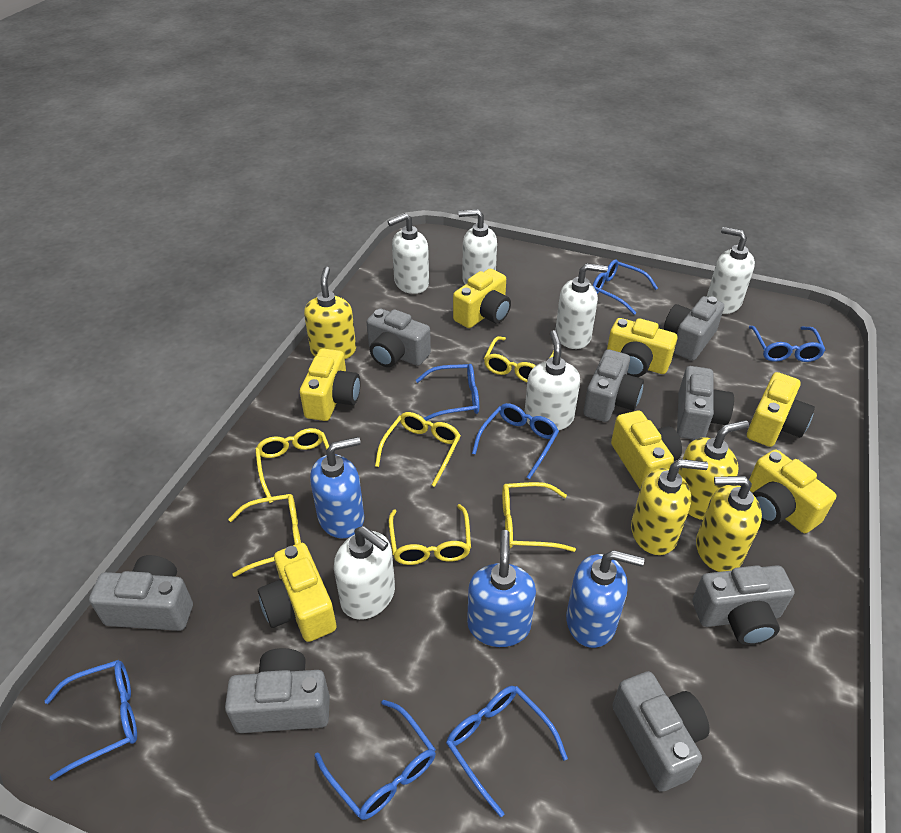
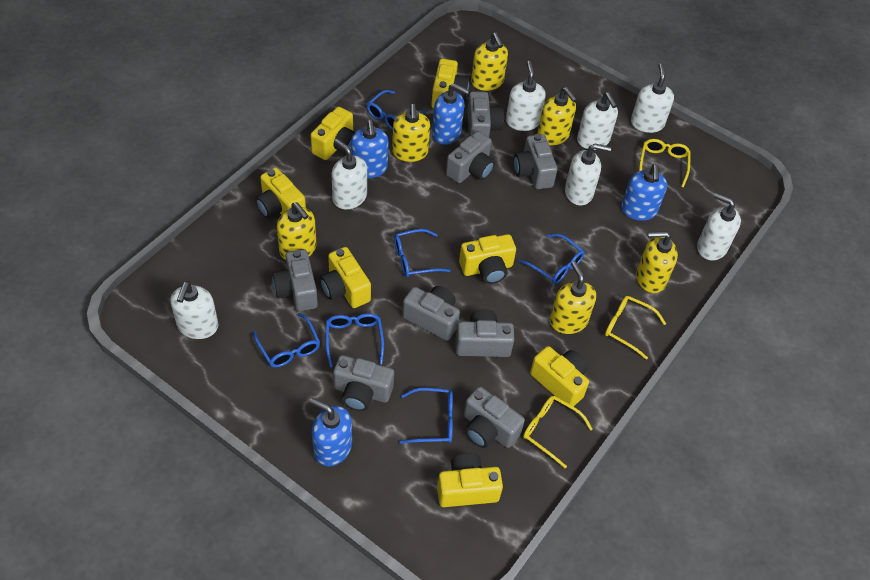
blue glasses: [45,660,137,781] [314,699,436,820] [416,364,479,421] [446,686,568,817] [472,403,559,479] [593,259,658,315] [749,326,825,362] = 7 -> [253,313,320,367] [326,313,384,367] [367,90,426,130] [394,229,451,277] [399,388,453,444] [518,234,585,284] = 6
blue soap dispenser: [310,437,364,538] [467,530,536,647] [566,550,644,648] = 3 -> [309,398,352,466] [351,120,389,178] [432,83,470,145] [621,164,667,221] = 4
white soap dispenser: [334,526,395,620] [387,213,429,294] [458,209,497,284] [524,330,580,430] [555,263,608,349] [707,227,755,314] = 6 -> [170,281,218,339] [331,139,367,209] [506,61,546,131] [565,144,611,206] [577,92,618,150] [631,63,674,133] [697,193,741,260] = 7
yellow glasses: [228,494,301,577] [255,428,329,503] [375,412,461,487] [389,504,471,565] [484,336,554,382] [502,482,576,552] = 6 -> [523,396,593,468] [605,296,666,360] [639,139,690,188] = 3
yellow soap dispenser: [304,267,356,359] [631,459,708,555] [678,420,749,520] [696,476,762,572] = 4 -> [277,202,316,260] [392,104,430,162] [471,33,508,91] [537,87,577,145] [550,261,596,334] [636,231,678,293] = 6

